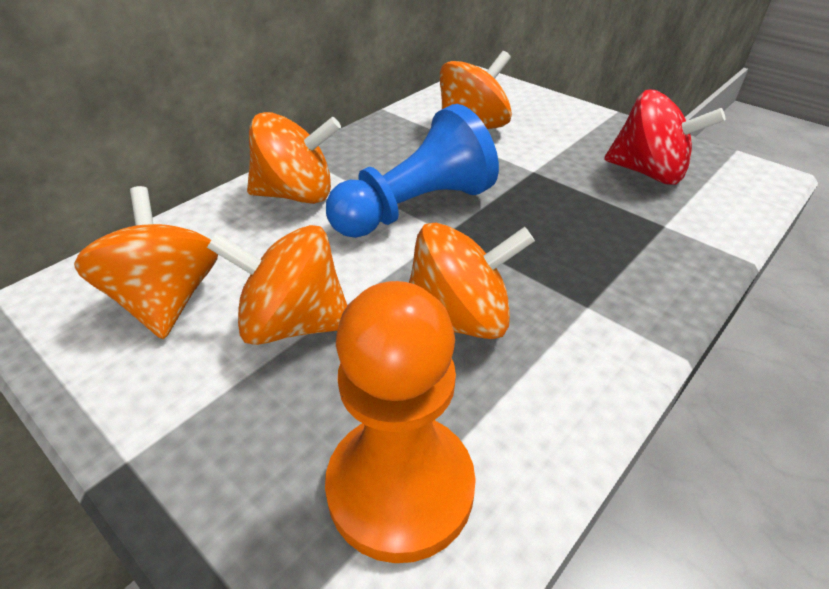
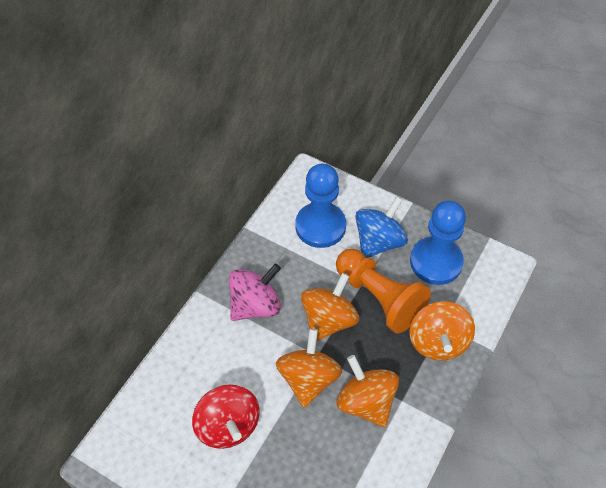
blue pawn: [326,104,499,238] = 1 -> [296,164,346,248] [410,201,466,285] = 2
blue spinning top: none = 0 -> [355,196,408,258] = 1
orange spinning top: [74,186,218,339] [207,225,348,345] [247,112,341,204] [409,223,535,339] [440,51,512,129] = 5 -> [276,329,342,408] [301,273,359,342] [337,355,399,427] [410,301,475,361] = 4
pink spinning top: none = 0 -> [229,263,281,321] = 1

